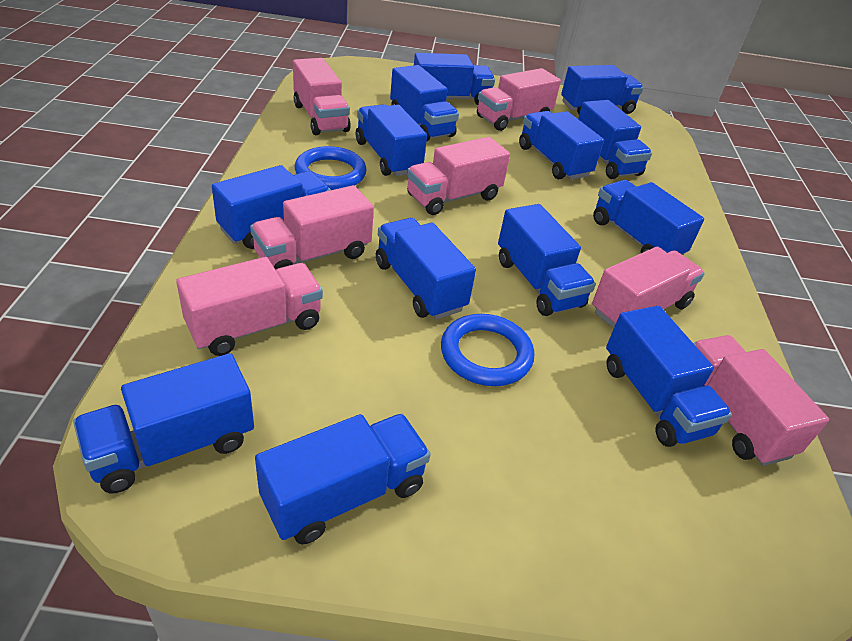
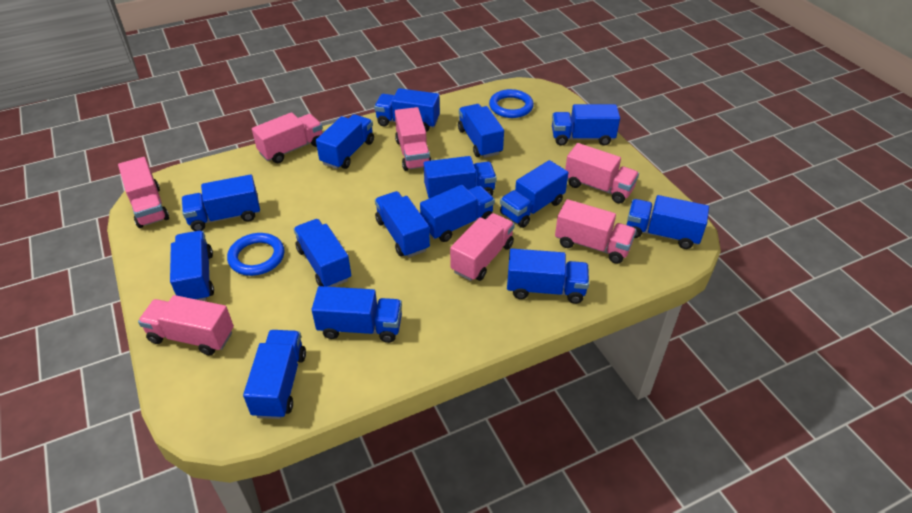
blue truck: [73,353,254,493] [212,165,331,249] [255,414,431,544] [356,104,427,176] [376,218,476,319] [390,65,459,142] [414,53,495,105] [498,204,596,316] [519,111,604,180] [561,65,644,114] [578,100,652,179] [593,180,704,255] [606,306,732,447] = 13 -> [170,231,214,301] [182,175,260,231] [243,330,306,419] [294,219,351,287] [311,286,402,343] [316,114,374,169] [374,88,440,132] [375,191,430,257] [420,185,495,242] [424,156,497,198] [458,104,504,158] [500,160,568,228] [507,248,589,304] [552,104,620,146] [627,195,709,249] = 15

